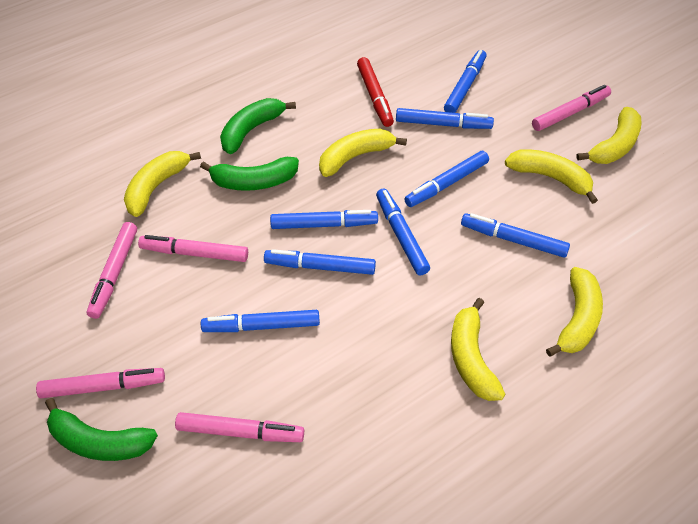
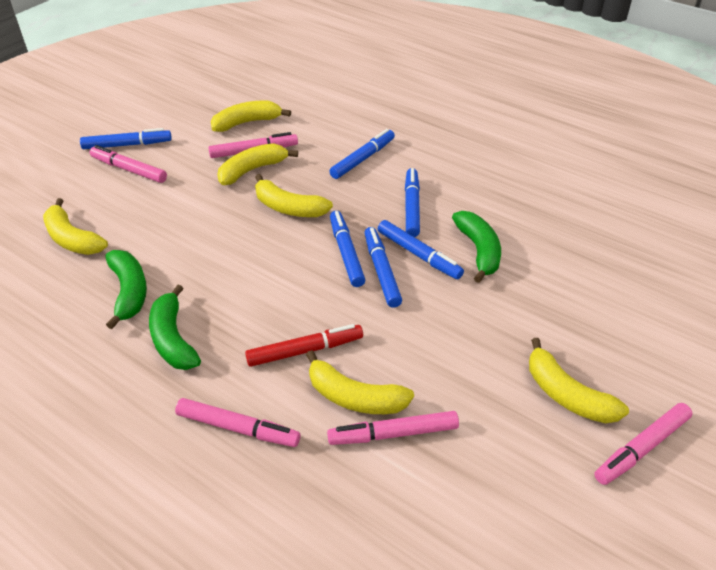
blue marker: [201,310,320,332] [264,249,376,275] [270,210,378,229] [376,189,430,276] [396,108,494,129] [404,151,489,207] [444,50,486,113] [461,213,570,258] = 8 -> [80,128,172,149] [329,129,395,179] [330,211,365,287] [365,227,402,308] [378,220,464,279] [405,168,420,237] = 6

